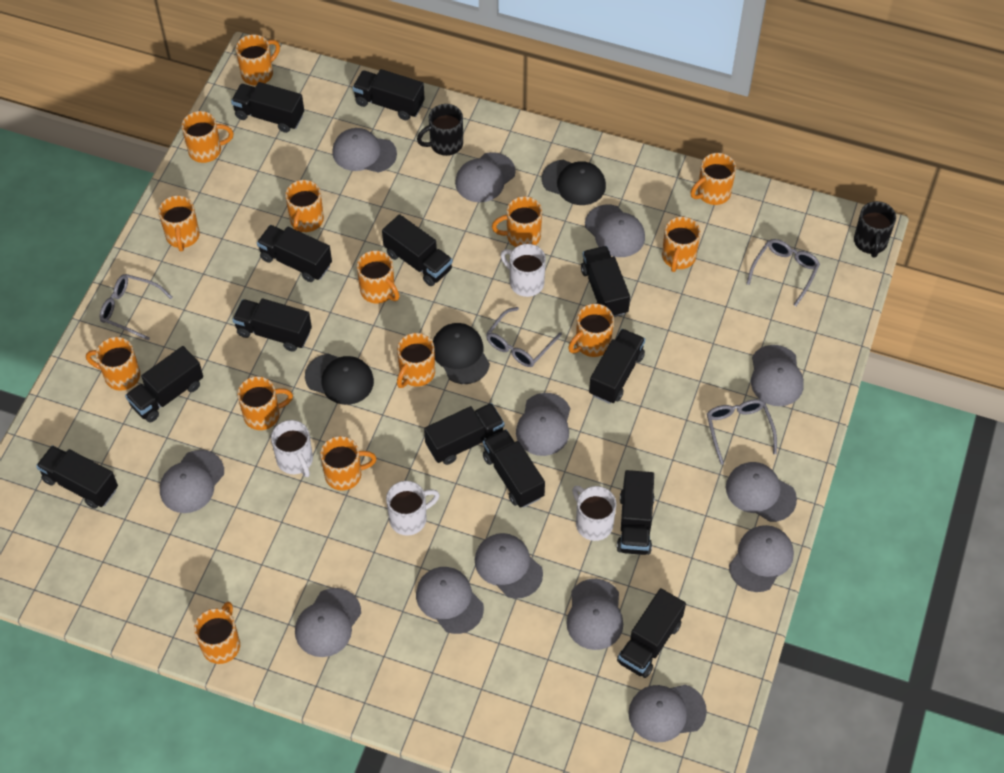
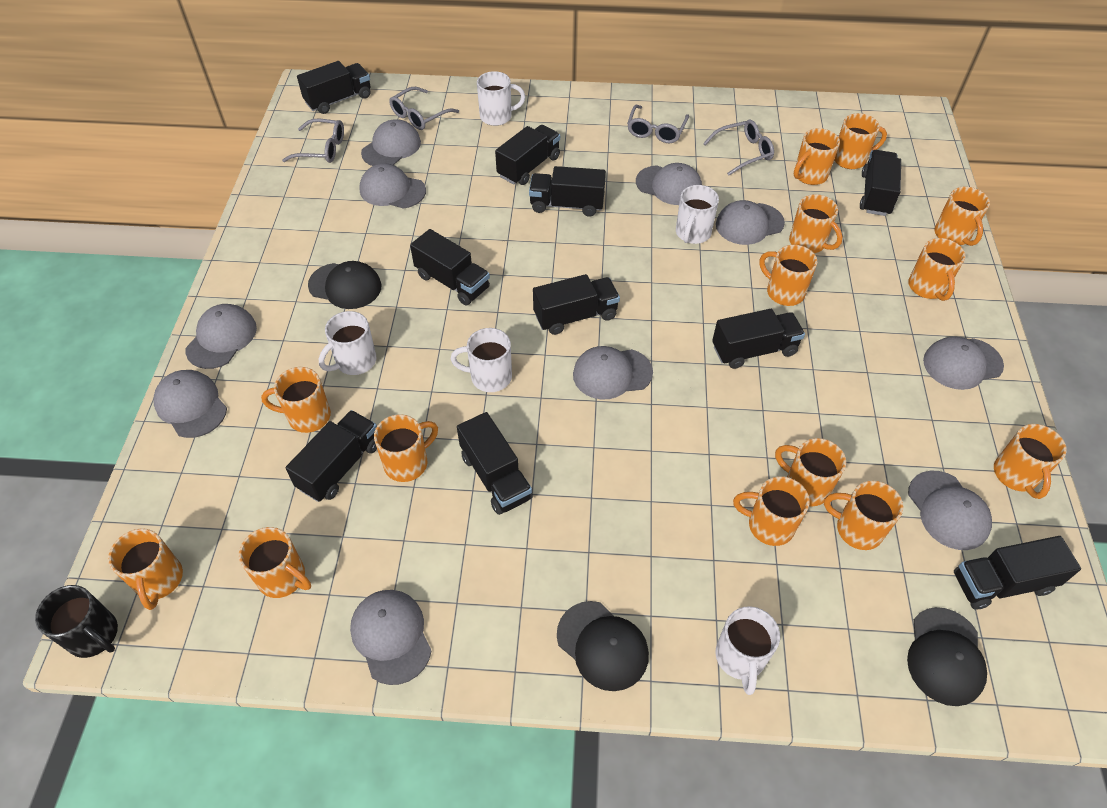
black mug: [417,104,463,156] [854,201,896,258] = 2 -> [35,585,118,658] = 1
black truck: [36,445,118,509] [125,346,203,423] [231,82,304,133] [232,299,312,352] [257,225,332,282] [353,69,425,120] [382,214,453,286] [424,403,504,465] [483,429,545,508] [581,246,630,317] [589,329,645,404] [617,470,655,555] [617,588,686,678] = 13 -> [286,410,377,502] [297,61,371,114] [410,229,490,306] [457,412,533,515] [495,125,560,185] [529,166,606,217] [533,274,620,335] [712,309,805,369] [860,150,901,216] [954,536,1081,610] = 10
grey cap: [160,450,224,513] [295,588,361,657] [332,128,397,173] [416,567,484,634] [455,152,516,202] [475,533,543,599] [516,393,570,456] [566,579,623,650] [585,205,645,257] [628,685,707,742] [726,462,797,522] [729,525,794,592] [751,345,804,406] = 13 -> [153,370,227,438] [185,304,257,369] [350,590,432,685] [359,163,426,209] [361,119,421,166] [573,346,653,400] [636,163,702,205] [716,200,785,245] [908,471,992,550] [923,337,1004,390] = 10
white mug: [271,420,313,477] [386,481,440,536] [500,244,546,297] [572,486,616,541] = 4 -> [319,311,377,375] [450,328,512,392] [477,71,525,126] [676,185,719,244] [715,606,780,695] = 5

